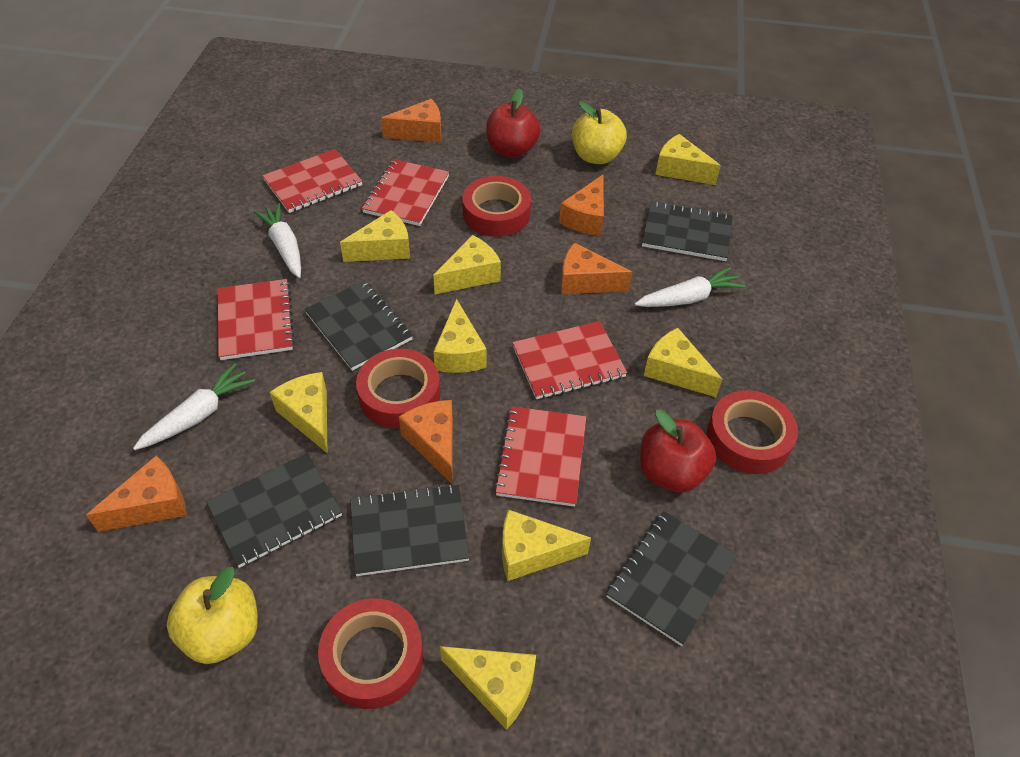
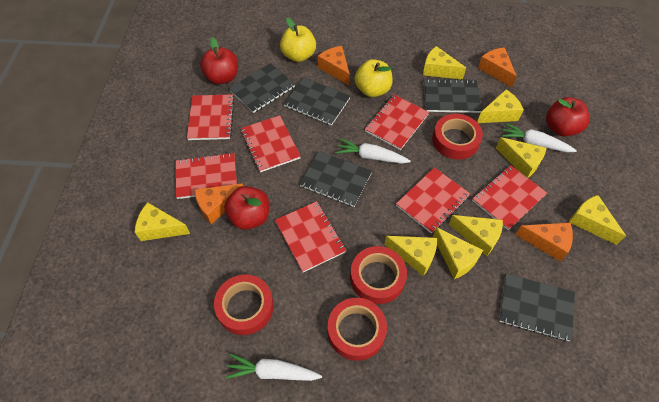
orange cheese: [86,456,187,532] [381,99,442,142] [399,400,453,484] [559,175,604,236] [561,242,632,294] = 5 -> [195,184,243,224] [318,46,350,86] [478,47,517,88] [515,223,573,262] = 4
red apple: [486,88,540,158] [640,410,716,493] = 2 -> [200,37,238,84] [224,186,269,230] [546,97,589,136] = 3
red notebook: [218,279,295,360] [262,149,362,213] [362,159,449,226] [494,406,586,507] [512,321,627,399] = 5 -> [175,152,237,199] [187,94,234,140] [241,115,301,172] [275,201,346,272] [365,95,429,150] [396,167,470,234] [472,165,547,230] = 7

